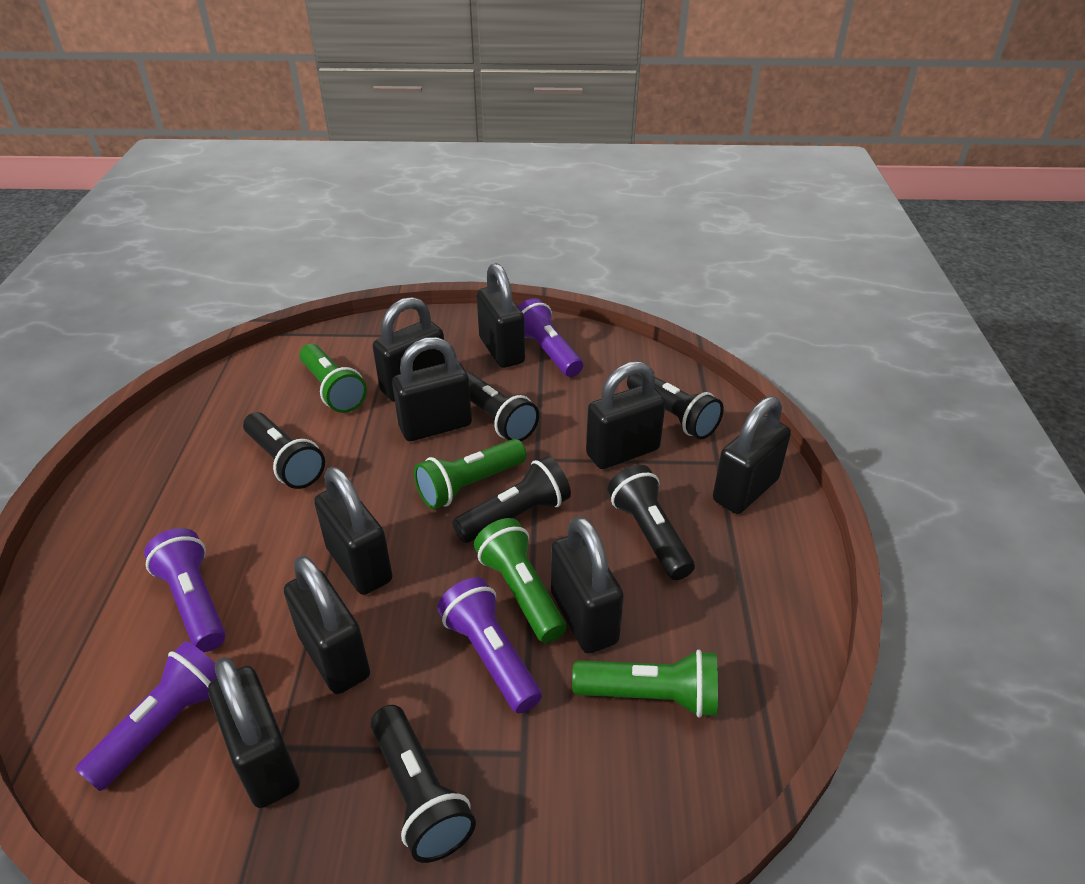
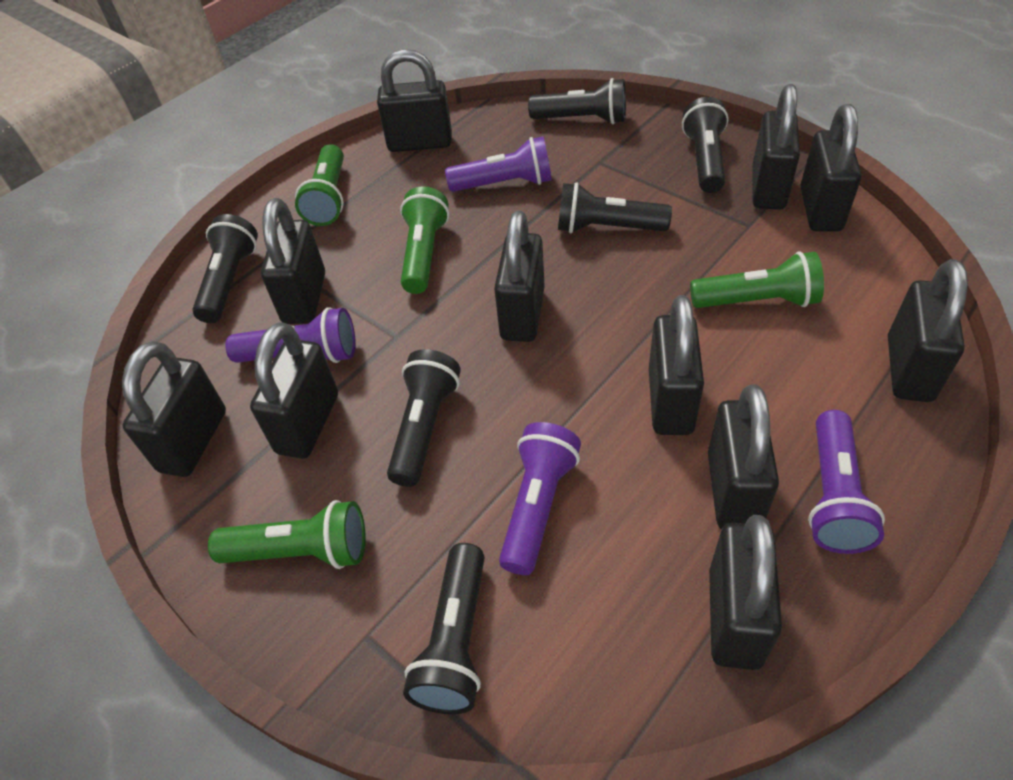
black padlock: [208,657,300,808] [284,556,370,694] [314,467,392,595] [373,297,445,402] [392,337,472,441] [477,263,525,368] [551,516,624,654] [586,361,666,469] [713,396,791,514] = 9 -> [122,341,226,477] [250,322,338,459] [261,198,325,324] [377,49,452,152] [494,210,545,342] [649,295,704,435] [708,385,779,529] [709,515,782,670] [752,84,800,210] [800,104,861,232] [888,259,968,402] = 11

